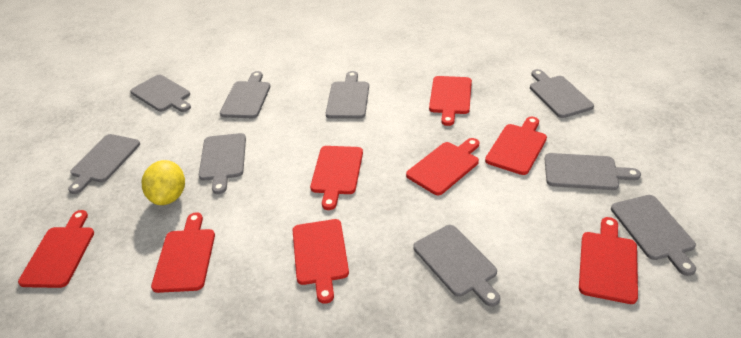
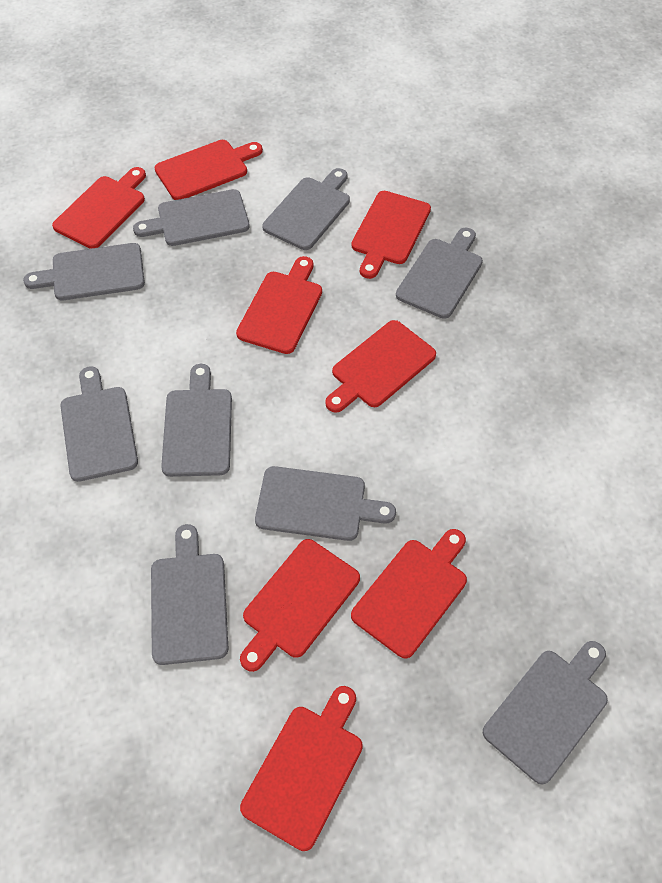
yellow lemon: [142,160,185,205] = 1 -> none = 0

